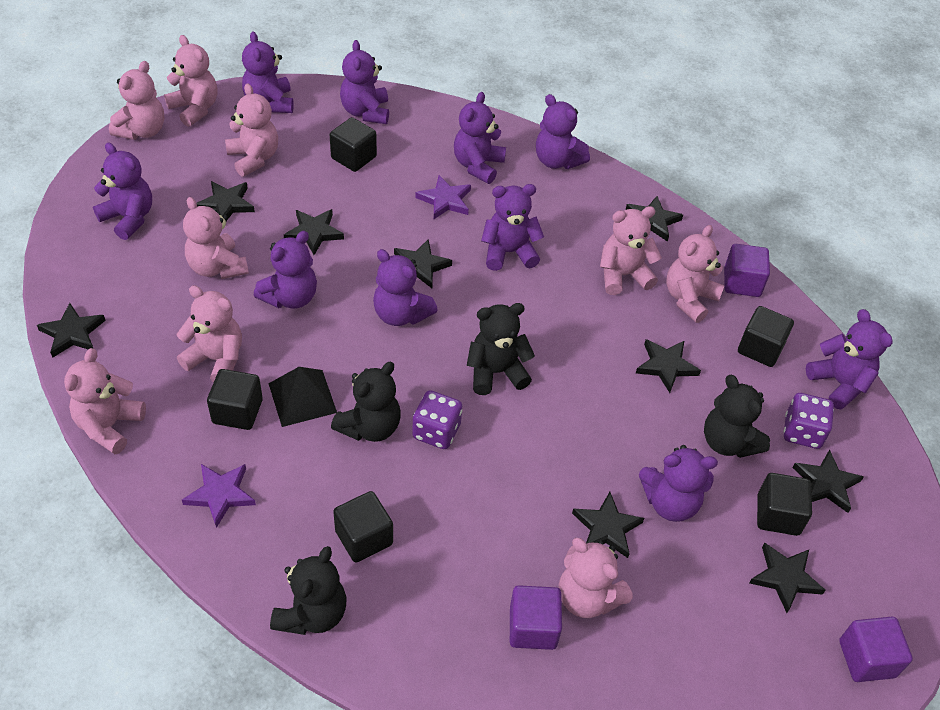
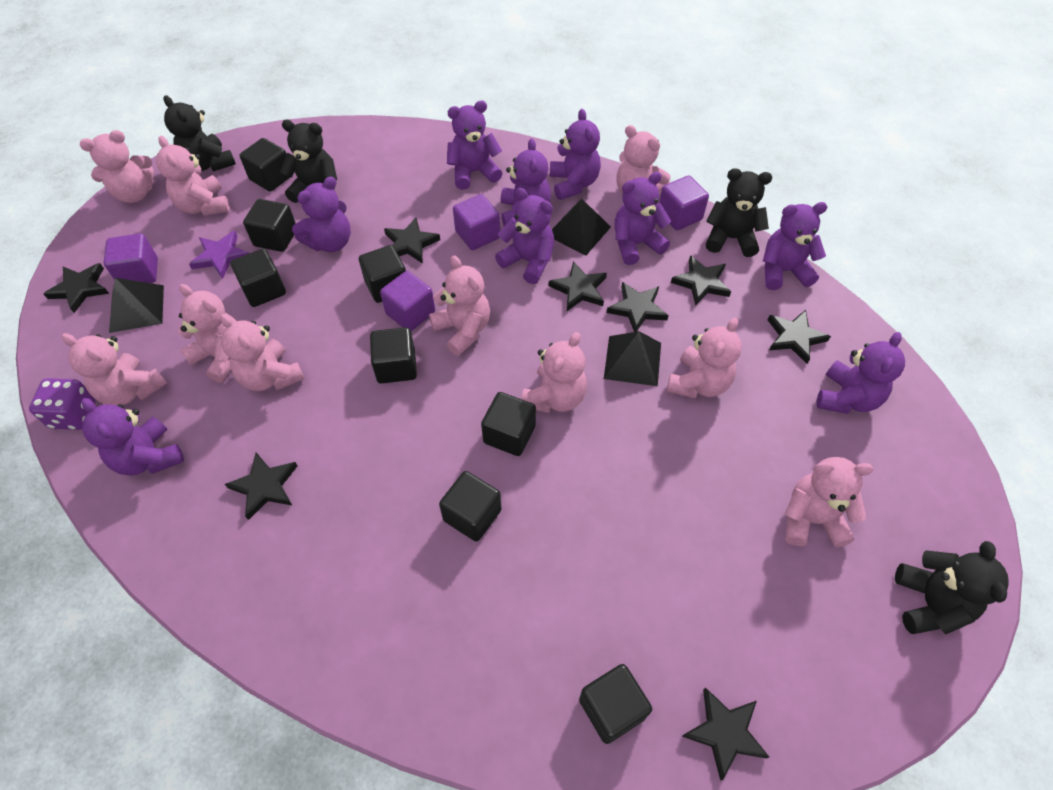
black cube: [207,369,263,430] [330,117,377,172] [333,491,393,562] [738,306,794,367] [757,473,812,536] = 5 -> [230,248,286,307] [240,138,290,192] [243,199,296,252] [359,245,406,303] [370,327,417,384] [439,471,502,542] [481,392,536,456] [579,664,652,744] = 8
black pyramid: [268,367,337,427] = 1 -> [109,278,164,333] [552,199,611,255] [604,331,661,386] = 3
black star: [37,303,106,358] [197,181,255,221] [284,209,344,255] [394,239,452,288] [572,492,644,558] [626,196,683,242] [636,339,701,393] [749,543,826,613] [793,449,864,513] = 9 -> [44,263,109,313] [225,452,297,520] [384,218,440,264] [549,261,607,311] [607,282,669,332] [671,255,731,305] [682,687,769,781] [768,310,831,364] = 8
pink teddy bear: [64,348,146,454] [109,61,164,140] [164,35,217,127] [177,285,242,382] [183,197,249,279] [225,83,278,177] [559,538,633,618] [600,206,662,295] [666,225,725,323] = 9 -> [62,333,167,406] [80,130,154,203] [156,136,230,216] [177,284,236,383] [220,314,304,391] [429,256,490,356] [521,332,587,413] [616,125,670,195] [667,318,742,398] [785,457,873,547] = 10
purple cube: [510,585,562,650] [724,244,770,297] [839,617,913,682] = 3 -> [103,233,158,283] [380,271,435,331] [453,194,500,250] [659,175,709,230] = 4
purple dice: [412,390,462,449] [784,393,834,449] = 2 -> [29,378,96,430] = 1
purple star: [182,464,256,528] [416,175,471,219] = 2 -> [189,231,249,279] = 1
purple teddy bear: [93,142,152,240] [242,31,294,113] [254,231,317,309] [340,40,389,124] [373,249,438,326] [454,92,506,184] [481,184,544,271] [536,94,590,169] [639,445,718,522] [806,309,893,409] = 10 -> [82,398,184,476] [292,177,351,252] [447,101,503,190] [495,188,554,284] [501,138,551,226] [550,109,601,200] [615,172,671,265] [763,202,827,290] [817,332,905,414] = 9

